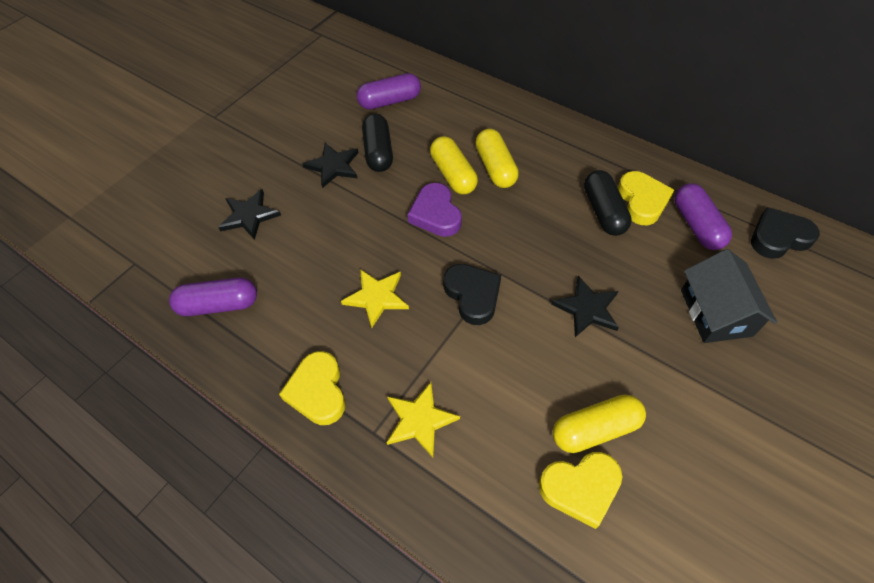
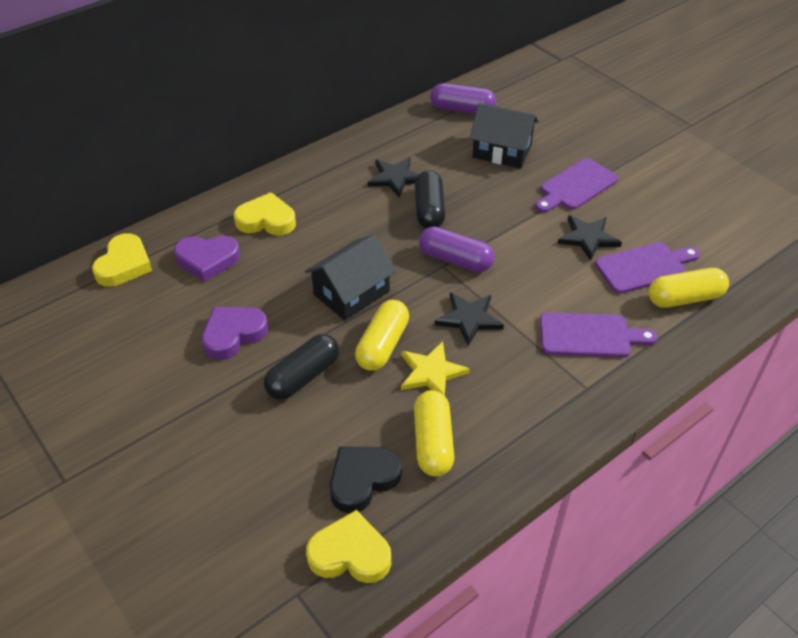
black heart: [443,264,501,325] [751,207,820,259] = 2 -> [330,447,402,513] = 1
black house: [681,249,777,343] = 1 -> [305,234,396,321] [469,103,539,168] = 2
purple capsule: [169,277,257,316] [357,73,421,110] [675,183,732,250] = 3 -> [419,226,494,272] [430,83,496,114] = 2
purple cutting board: none = 0 -> [536,158,618,213] [540,312,657,358] [595,242,700,294] = 3
purple heart: [407,183,462,237] = 1 -> [174,236,240,282] [202,307,268,360] = 2
yellow star: [341,269,409,328] [386,382,460,457] = 2 -> [401,341,470,396] = 1

